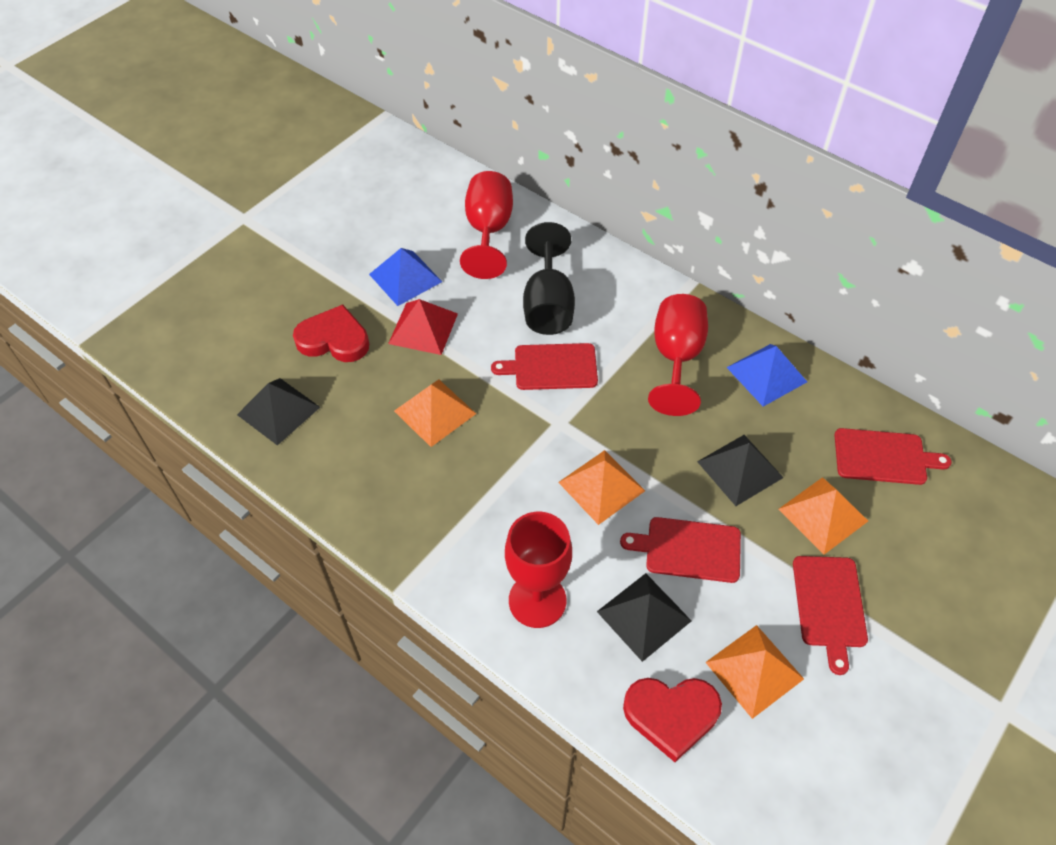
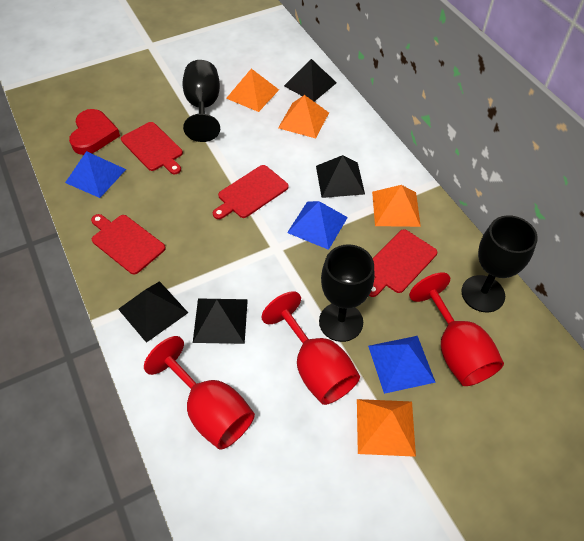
black goblet: [523,222,575,335] = 1 -> [183,60,220,142] [319,244,375,342] [461,215,538,312] = 3
black pyramid: [237,378,320,445] [597,573,692,662] [697,435,784,506] = 3 -> [118,281,188,343] [193,298,248,344] [284,59,337,102] [316,155,365,198] = 4
blue pyramid: [369,248,442,306] [726,344,807,407] = 2 -> [65,151,126,198] [287,201,348,250] [368,336,436,394] = 3
red heart: [293,305,369,362] [623,678,722,762] = 2 -> [69,109,120,155] = 1
red pyramid: [388,299,458,355] = 1 -> none = 0

